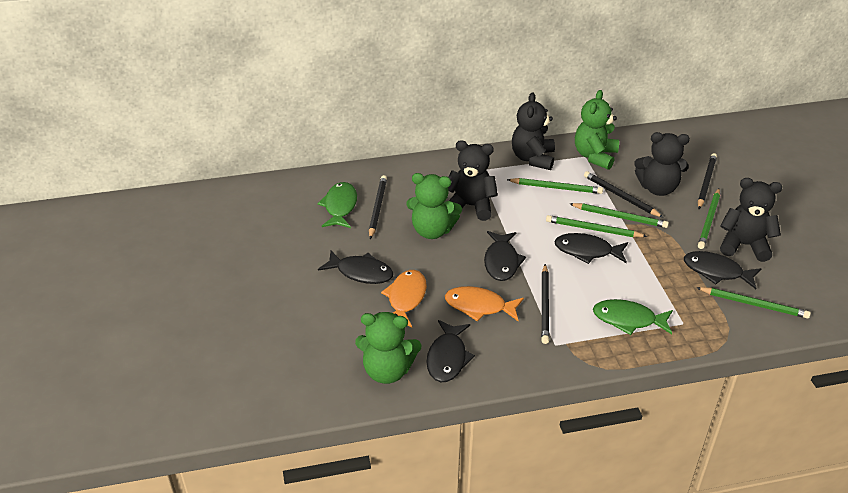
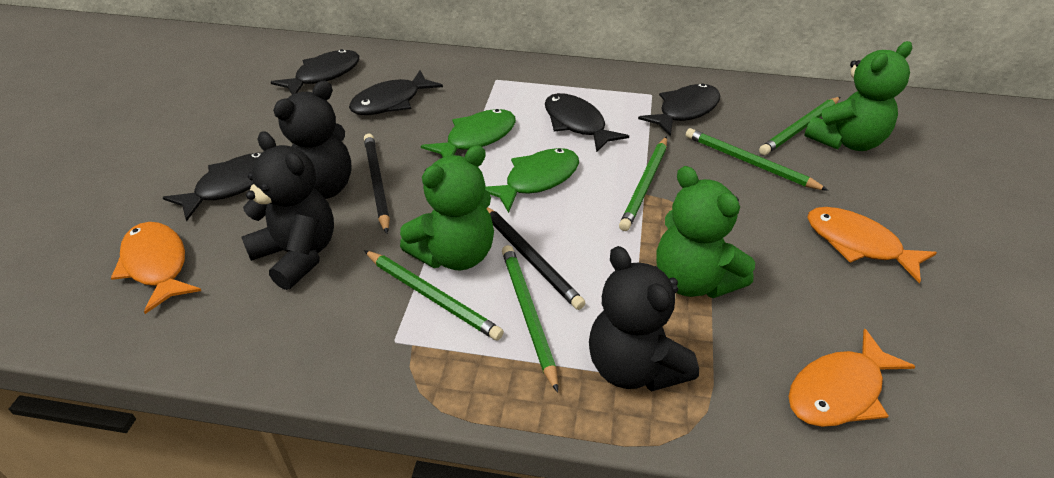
black pencil: [369,175,387,239] [541,264,550,344] [584,171,663,217] [698,153,717,209] = 4 -> [364,134,390,234] [486,207,585,310] = 2
black teddy bear: [448,140,498,221] [512,92,555,170] [634,132,690,196] [720,178,782,262] = 4 -> [241,131,334,290] [273,80,352,199] [589,246,699,392] = 3
orange fish: [381,270,427,327] [445,286,524,321] = 2 -> [111,222,201,314] [788,329,916,427] [807,207,937,283] = 3

